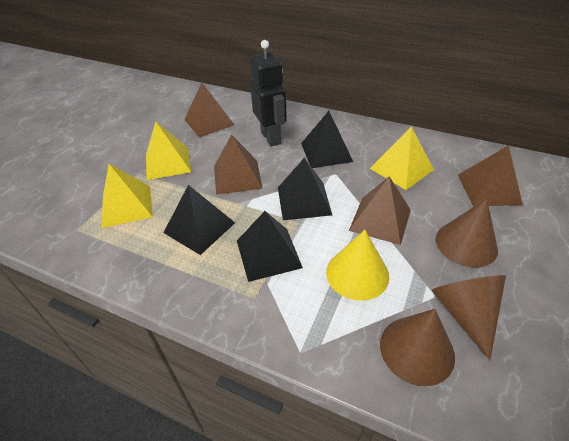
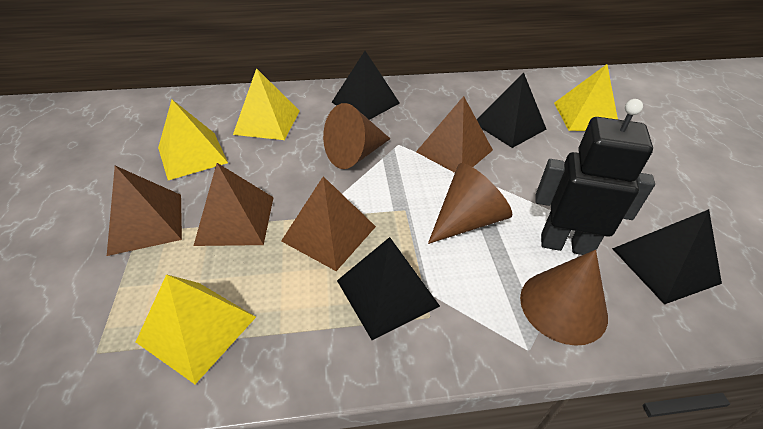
yellow cone: [326,230,389,301] = 1 -> none = 0
yellow pyramid: [102,164,153,228] [146,122,191,180] [370,126,434,190] = 3 -> [136,274,256,384] [158,100,228,180] [233,68,299,140] [554,64,618,131] = 4

